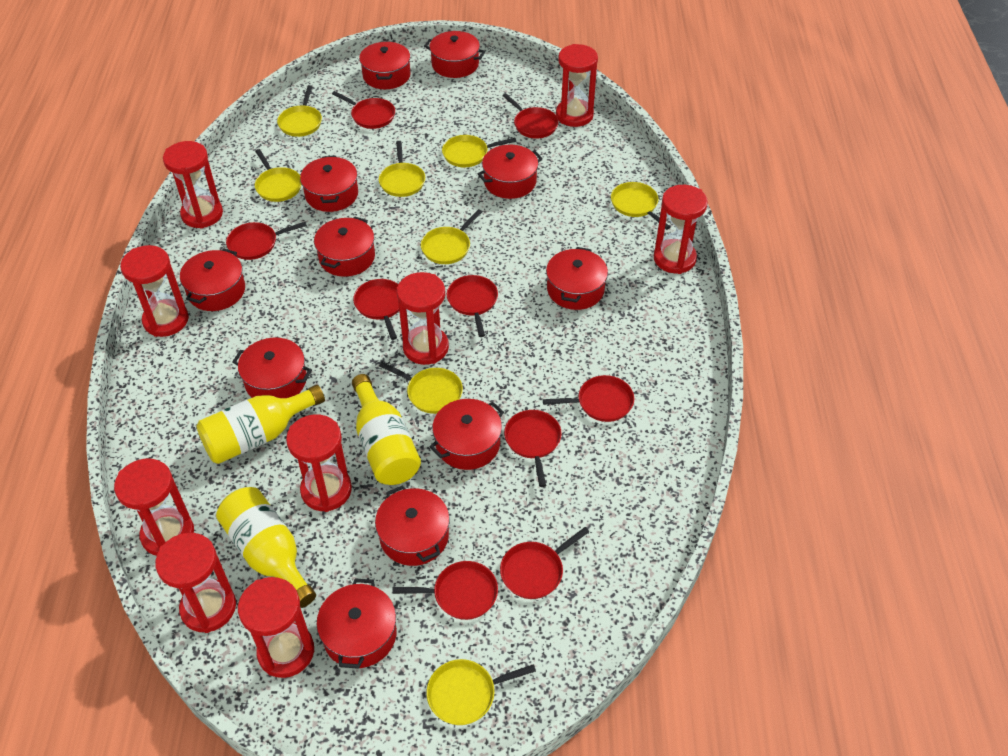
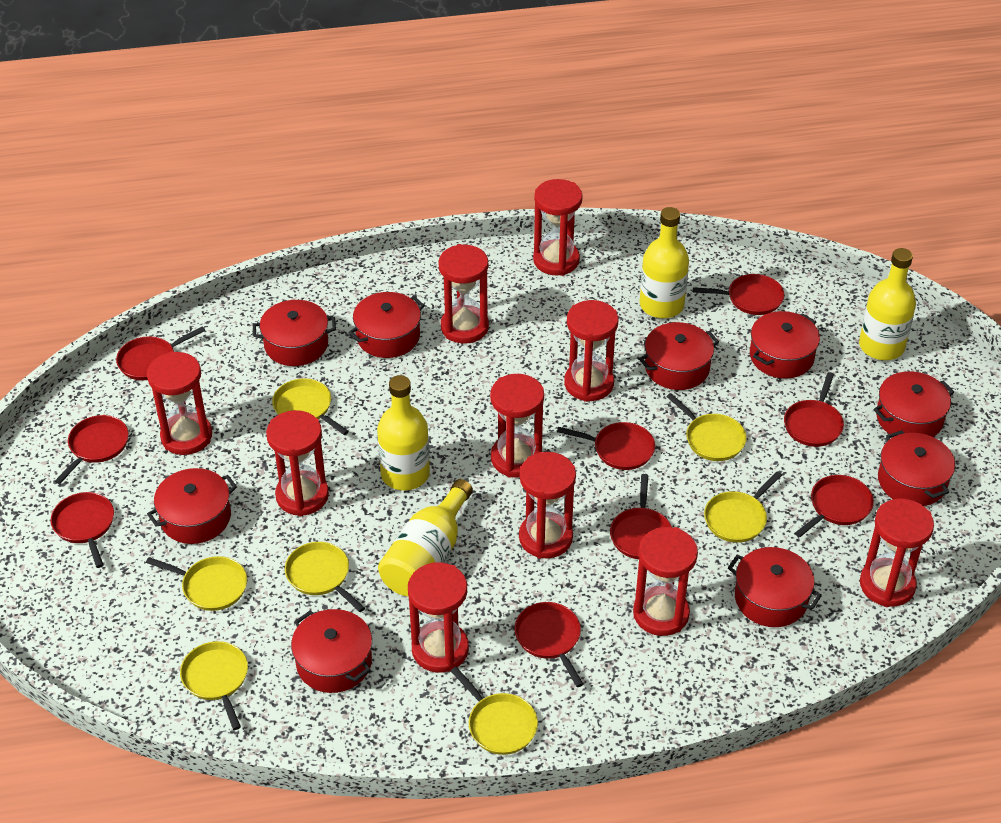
red hourglass: [114,459,194,556] [120,245,189,337] [155,533,236,633] [163,141,223,229] [238,577,314,678] [286,414,352,512] [397,272,449,365] [556,44,598,127] [654,185,708,274] = 9 -> [147,351,212,455] [266,410,329,516] [408,562,469,673] [438,244,489,344] [490,374,544,478] [519,452,576,559] [533,179,583,276] [564,300,618,402] [633,527,698,636] [860,498,934,607] = 10
red pot: [180,248,245,311] [232,338,312,398] [300,156,358,212] [314,216,375,277] [316,578,397,669] [359,41,411,89] [375,485,450,566] [424,31,485,78] [429,399,504,470] [477,145,543,199] [546,247,608,310] = 11 -> [147,468,237,544] [253,300,336,366] [291,609,372,693] [349,292,425,358] [639,322,719,390] [728,547,822,627] [750,311,820,379] [874,371,954,437] [878,430,955,506] = 9
yellow bottle: [196,385,325,464] [216,487,316,608] [352,374,421,485] = 3 -> [377,375,430,491] [378,479,473,596] [640,207,689,318] [859,248,916,360] = 4
yellow pan: [255,149,301,202] [277,85,322,137] [379,141,425,197] [379,362,463,414] [421,209,482,264] [427,659,536,725] [442,135,516,167] [611,182,670,230] = 8 -> [146,556,247,611] [180,641,248,730] [272,378,349,435] [285,542,365,612] [451,667,538,755] [666,393,747,461] [704,471,782,543] = 7

